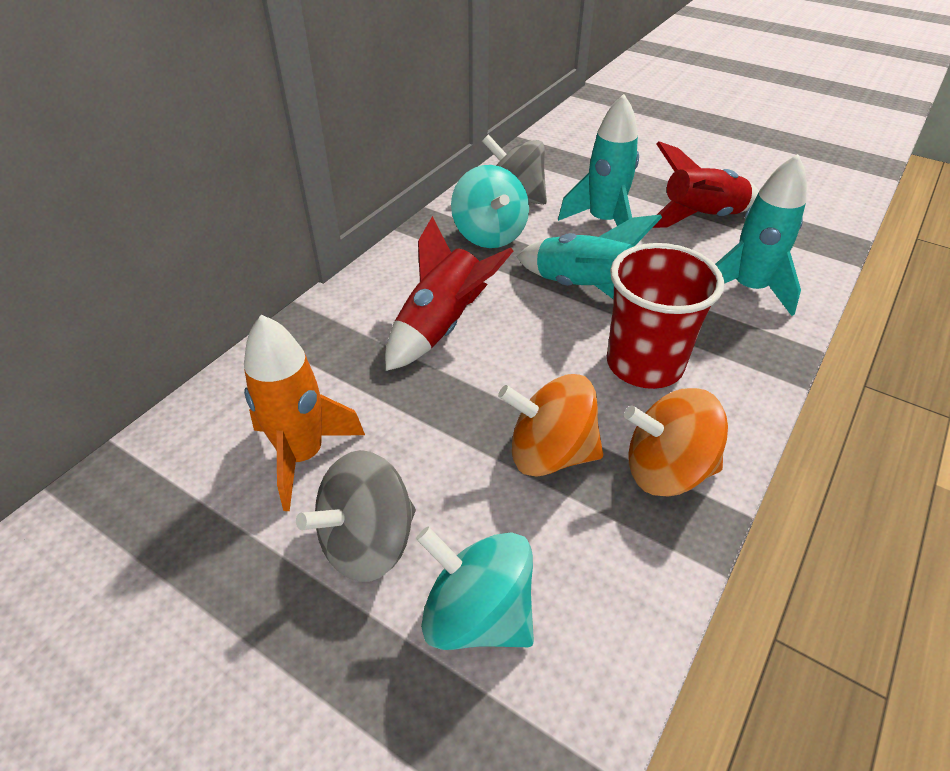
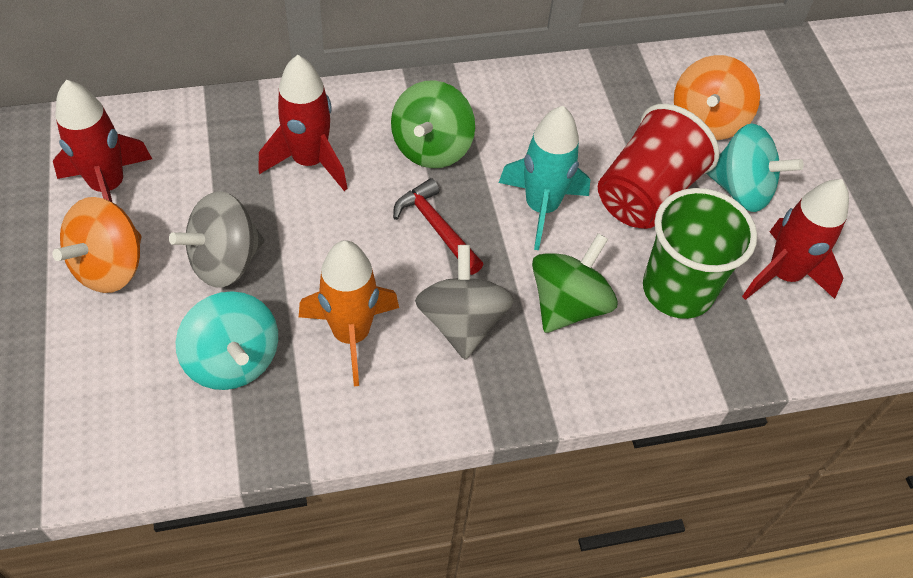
green cup: none = 0 -> [643,188,757,319] = 1
green spinning top: none = 0 -> [391,80,475,168] [532,233,618,333] = 2
red hammer: none = 0 -> [393,178,484,275] = 1
red rocket: [385,216,513,371] [653,141,759,228] = 2 -> [53,80,152,202] [258,55,348,191] [742,179,849,300] = 3
turquoise rocket: [517,215,662,299] [558,94,639,226] [715,154,807,316] = 3 -> [499,106,590,250] = 1

